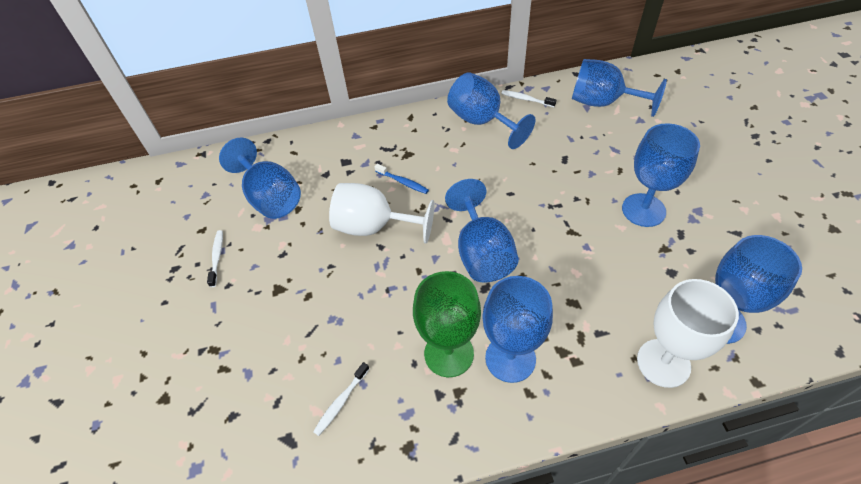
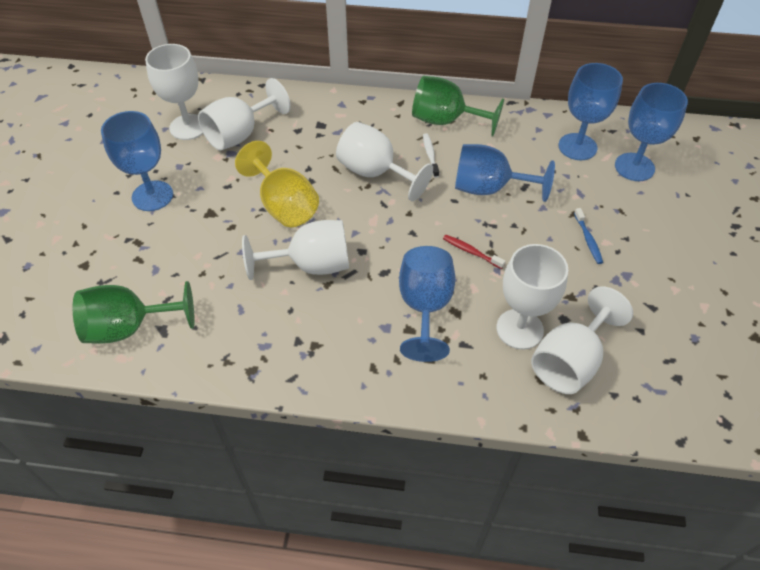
blue goblet: [219,138,301,219] [445,179,519,283] [447,72,535,149] [482,276,553,383] [572,59,667,117] [622,123,700,227] [715,235,802,344] = 7 -> [101,111,173,211] [399,246,455,362] [455,144,555,202] [559,63,623,160] [615,83,688,181] = 5
green goblet: [413,271,481,377] = 1 -> [73,281,195,344] [412,76,504,136] = 2
red toothbrush: none = 0 -> [443,235,505,269] = 1
white goblet: [329,183,434,243] [637,279,739,388] = 2 -> [145,44,203,140] [198,78,291,151] [242,220,349,280] [336,122,433,201] [496,244,568,350] [531,286,633,394] = 6
white toothbrush: [207,230,223,287] [313,362,369,436] [501,90,556,107] = 3 -> [423,133,439,178] = 1
yellow goblet: none = 0 -> [235,141,319,227] = 1

